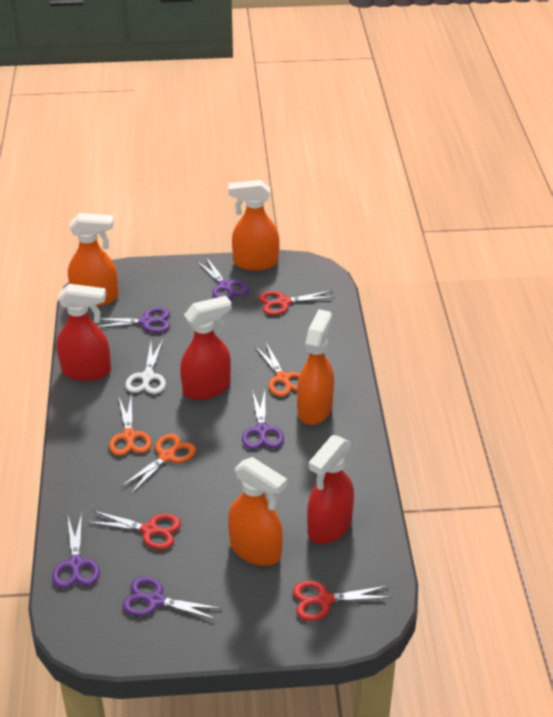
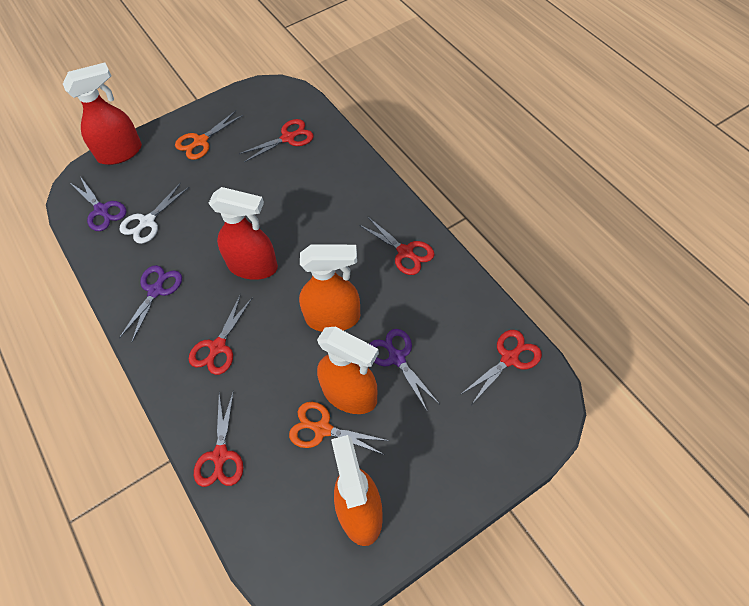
orange scissors: [109,397,152,456] [121,433,196,494] [255,343,300,397] = 3 -> [175,111,243,160] [289,402,390,455] = 2
orange spray bottle: [68,213,119,306] [228,180,279,271] [228,457,287,566] [297,309,334,425] = 4 -> [299,244,360,332] [317,327,379,414] [331,435,383,546] = 3
purple scissors: [52,513,100,588] [98,307,170,333] [122,577,222,620] [196,257,249,300] [242,390,284,449] = 5 -> [70,176,126,231] [119,265,182,343] [370,329,439,411] = 3
red scissors: [88,511,181,550] [259,290,335,315] [293,581,392,621] = 3 -> [189,294,252,375] [194,390,243,487] [239,119,314,162] [359,216,434,275] [460,330,542,404] = 5
red spray bottle: [57,284,111,381] [180,296,232,400] [307,435,354,544] = 3 -> [63,63,142,165] [209,187,278,280] = 2

